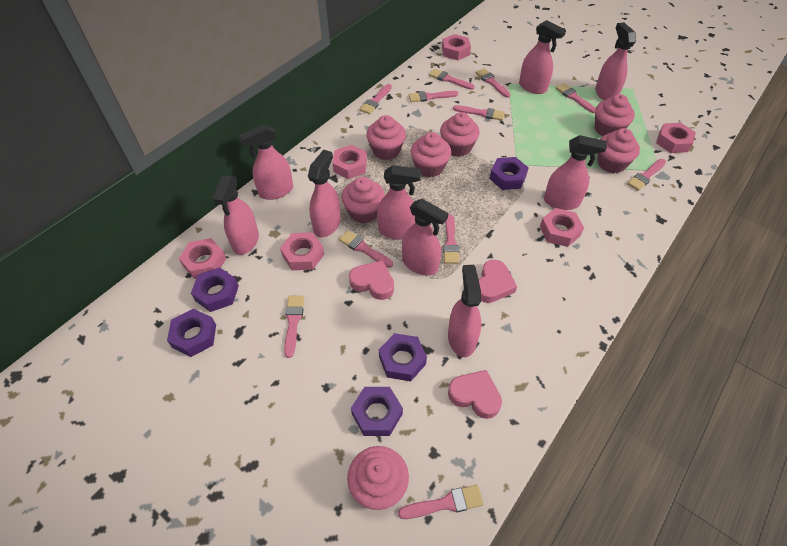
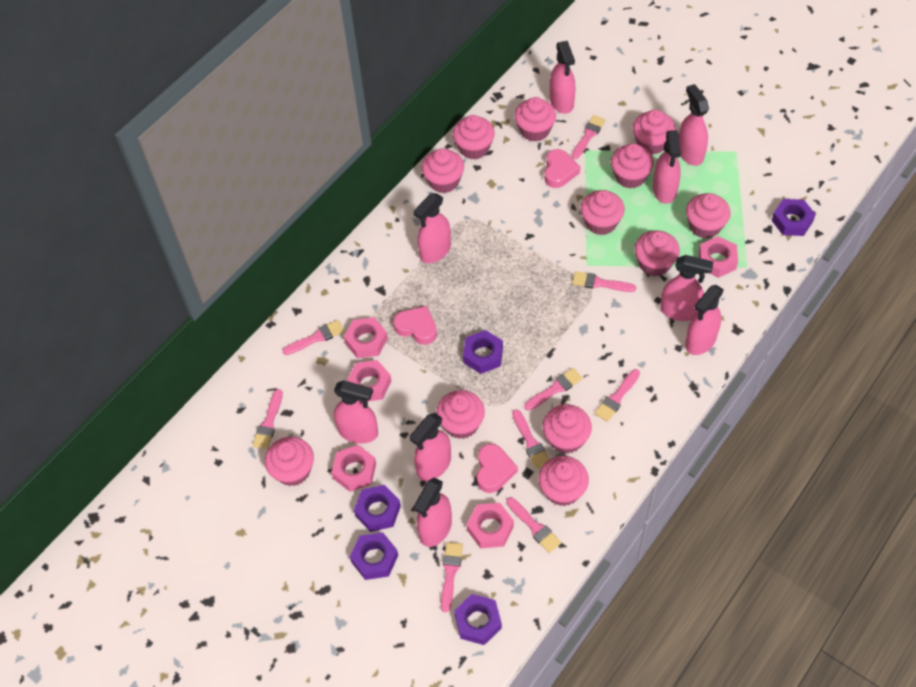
pink brush: [284,296,304,358] [339,230,393,268] [360,84,392,114] [398,485,483,519] [409,91,458,102] [429,69,475,90] [443,214,459,264] [453,105,505,121] [475,68,511,98] [556,83,596,113] [627,159,666,191] = 11 -> [253,389,283,449] [283,320,344,355] [441,542,463,613] [506,497,561,553] [512,409,549,469] [524,368,583,411] [572,115,606,159] [572,271,636,292] [595,369,640,422] = 9
pink cupcake: [341,177,385,223] [347,446,409,510] [366,115,406,160] [411,132,451,177] [440,112,480,157] [595,94,635,136] [598,128,640,173] = 7 -> [265,437,314,486] [422,149,464,193] [436,390,485,439] [453,115,495,159] [514,97,556,142] [538,456,589,506] [543,404,592,454] [580,190,625,235] [611,144,654,188] [633,110,675,155] [634,230,680,276] [686,193,731,239] = 12
pink nut: [179,238,226,279] [280,232,324,270] [332,145,367,179] [442,34,471,60] [540,208,584,247] [656,123,696,153] = 6 -> [331,445,376,492] [344,317,388,358] [347,360,391,402] [467,503,514,548] [699,236,738,278] = 5

